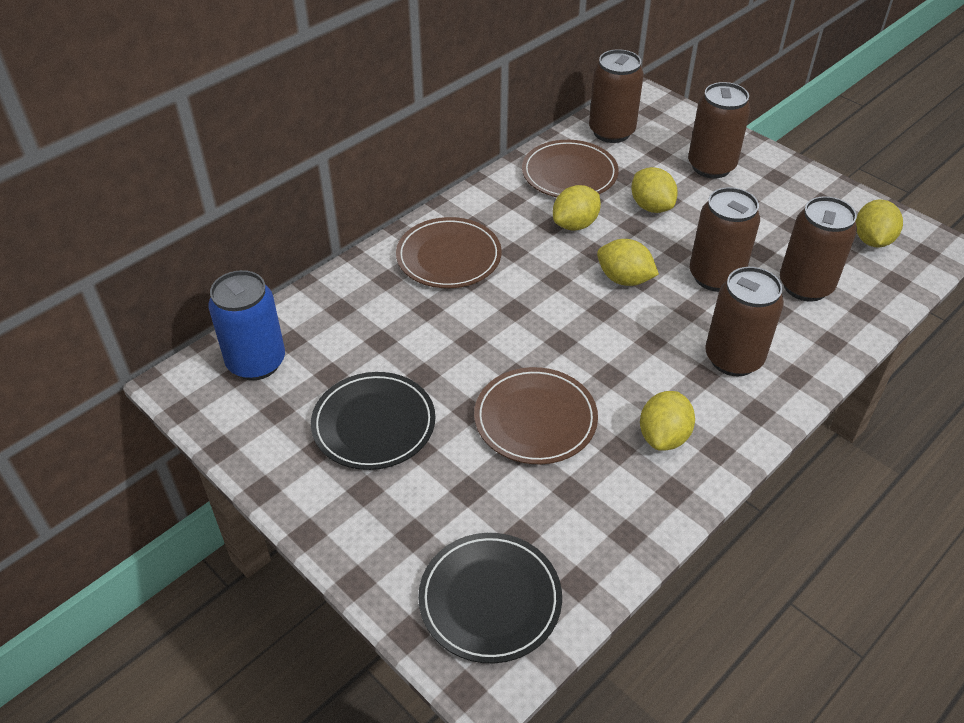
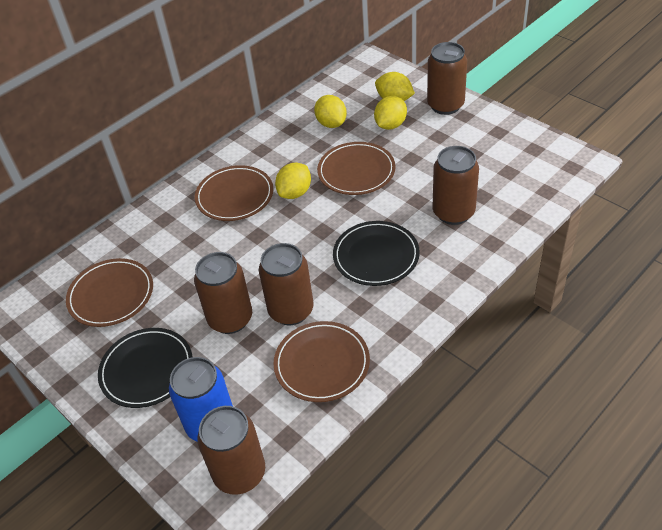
brown plate: [396,217,502,288] [474,367,598,464] [522,140,619,197] = 3 -> [66,258,153,327] [195,165,273,221] [274,321,370,402] [317,142,396,195] = 4
yellow lemon: [553,185,601,231] [597,239,659,286] [631,167,678,213] [640,391,695,451] [855,200,903,247] = 5 -> [275,163,311,199] [314,95,347,128] [374,96,407,130] [375,72,415,101] = 4

